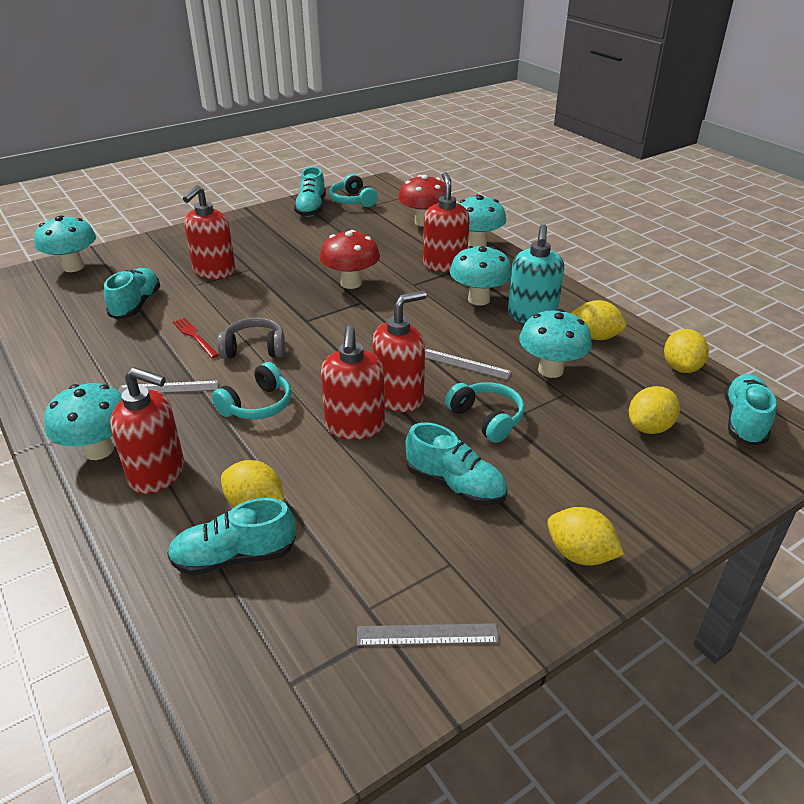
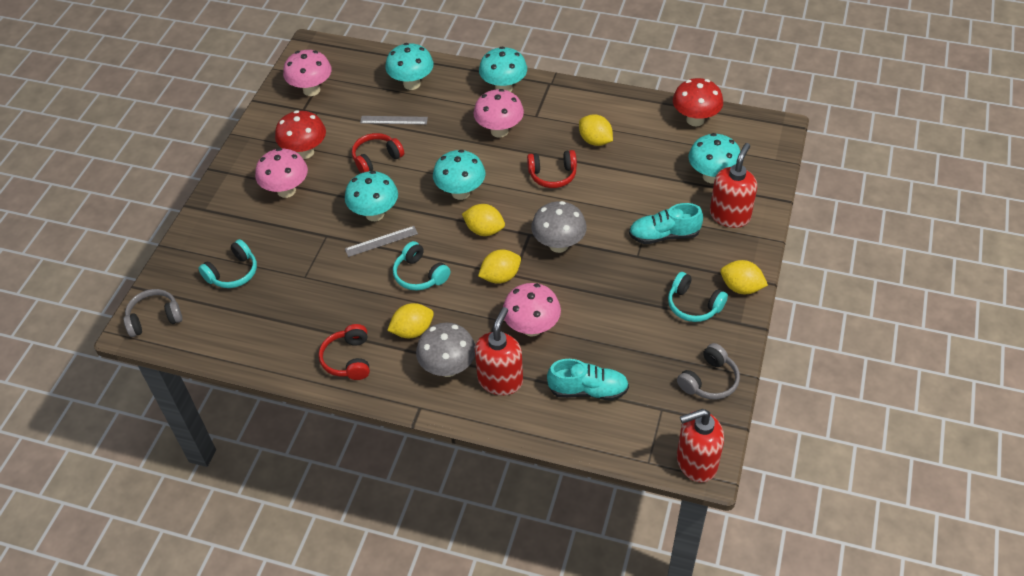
grey headphones: [217,317,285,359] = 1 -> [124,289,182,337] [677,343,740,400] = 2
grey mushroom: none = 0 -> [416,323,475,377] [531,201,587,253] = 2
grey ruler: [118,380,219,394] [357,623,499,646] [425,348,512,380] = 3 -> [345,226,418,257] [360,116,428,125] = 2
pink mushroom: none = 0 -> [255,148,308,198] [283,50,332,96] [473,89,524,138] [503,283,561,337] = 4
red fork: [172,318,219,358] = 1 -> none = 0
red headphones: none = 0 -> [318,324,370,380] [352,133,404,173] [527,150,577,188] = 3
red soap dispenser: [110,367,184,494] [183,185,236,279] [321,325,385,440] [372,290,427,412] [423,172,470,272] = 5 -> [475,307,523,395] [677,409,724,483] [710,143,757,228] = 3
turquoise shoe: [104,268,160,319] [167,498,296,575] [294,167,326,217] [405,423,508,506] [724,374,776,446] = 5 -> [547,359,629,400] [629,203,703,244] = 2
turquoise soap dispenser: [508,224,564,323] = 1 -> none = 0

